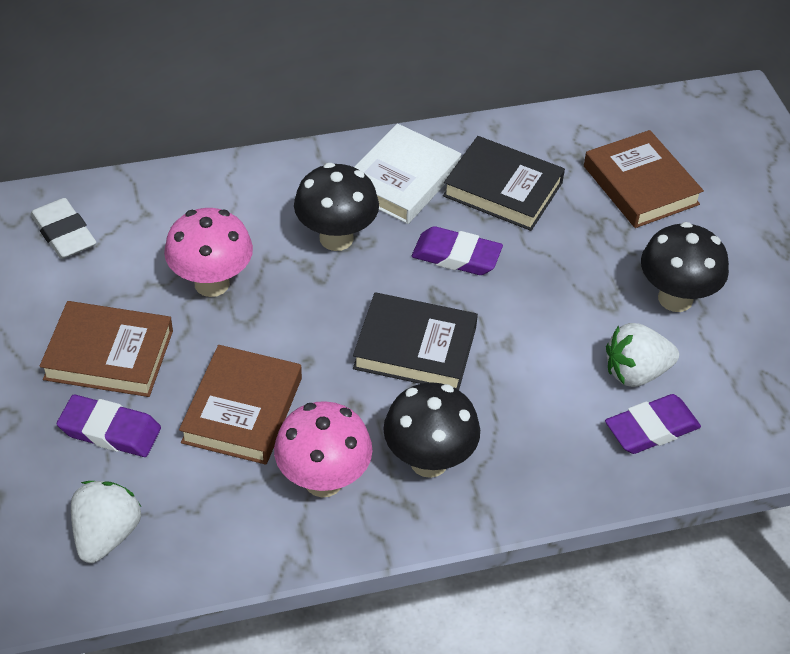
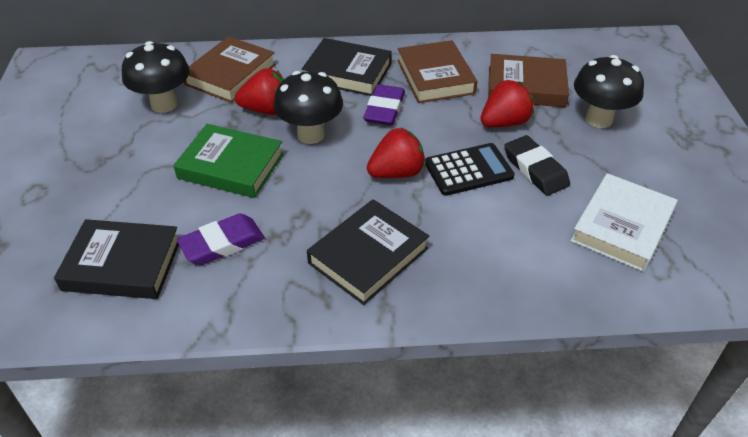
black book: [353,292,478,390] [443,136,565,231] = 2 -> [54,219,179,299] [302,38,392,96] [307,199,430,305] = 3
black calculator: none = 0 -> [425,143,515,196] = 1
black eraser: none = 0 -> [504,135,570,196] = 1
green book: none = 0 -> [173,124,284,198] = 1
pink mushroom: [164,208,253,297] [274,401,372,497] = 2 -> none = 0
purple eraser: [57,395,161,457] [412,226,503,275] [605,394,701,454] = 3 -> [177,213,265,265] [363,84,405,126] = 2
red strawberry: none = 0 -> [235,68,284,115] [367,128,426,178] [481,80,534,127] = 3
white eraser: [30,198,96,259] = 1 -> none = 0
white strawberry: [71,481,141,563] [606,323,679,387] = 2 -> none = 0

